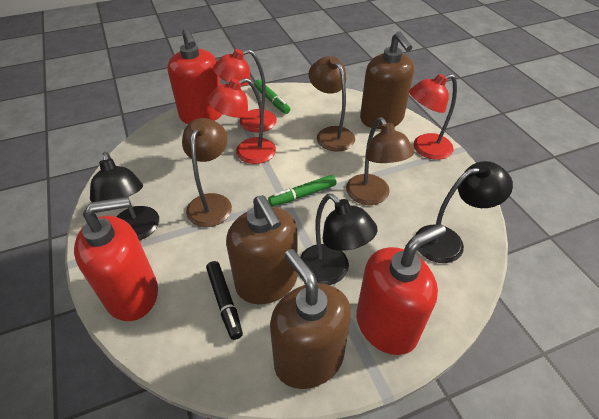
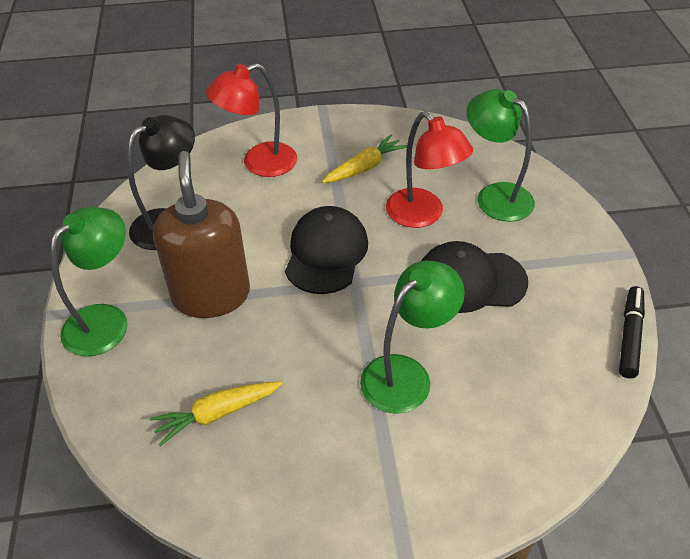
black cap: none = 0 -> [285,206,368,294] [421,241,528,313] = 2
black lamp: [90,152,159,240] [300,194,377,285] [415,161,513,263] = 3 -> [127,115,195,250] = 1
brown lamp: [182,118,232,227] [309,56,355,152] [346,117,414,205] = 3 -> none = 0
brown soap dispenser: [226,195,298,304] [270,249,351,389] [360,31,414,129] = 3 -> [153,151,250,318] = 1
green lamp: none = 0 -> [50,207,128,356] [360,261,465,414] [467,89,535,222] = 3
green marker: [254,79,290,114] [268,175,337,206] = 2 -> none = 0
red lamp: [207,78,276,164] [213,49,277,132] [409,74,457,160] = 3 -> [206,63,297,177] [386,111,473,228] = 2
red soap dispenser: [74,197,158,321] [167,28,222,124] [357,224,446,355] = 3 -> none = 0
yellow carrot: none = 0 -> [150,381,283,446] [322,135,407,183] = 2

